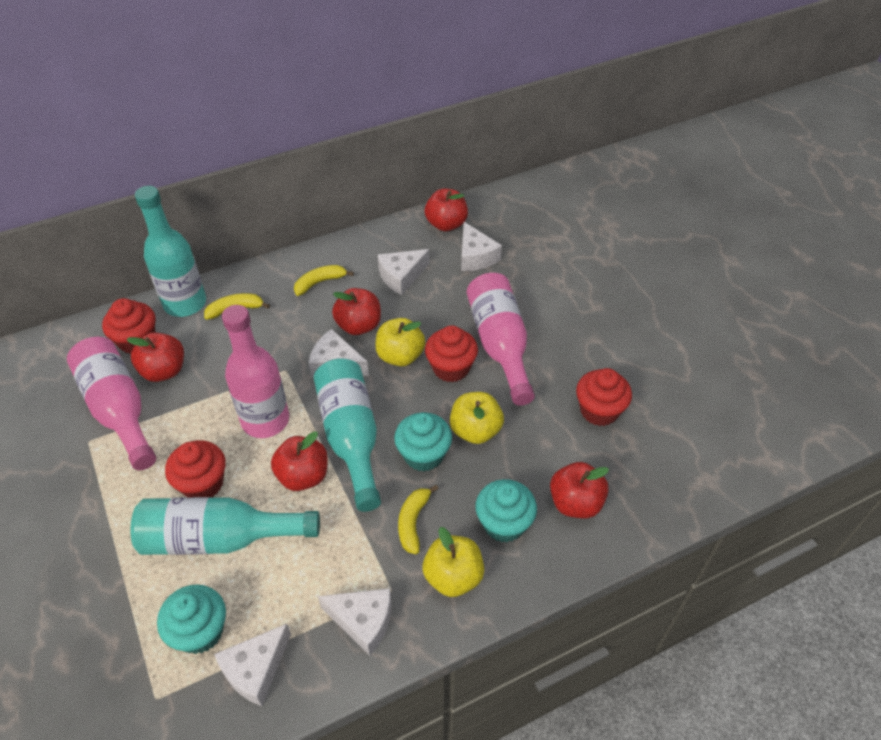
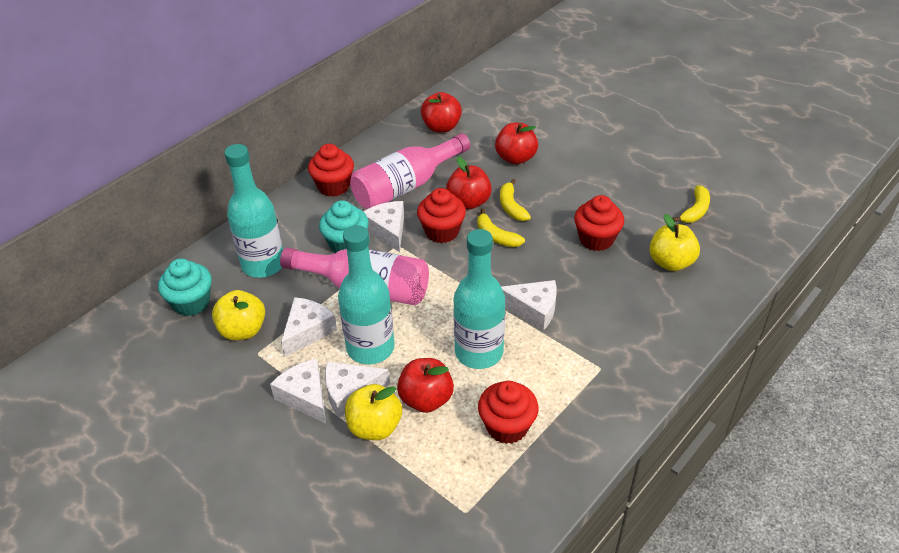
pink bottle: [67,337,156,470] [222,305,289,438] [467,273,535,406] = 3 -> [280,247,429,305] [350,133,470,209] = 2
red apple: [127,332,184,382] [271,432,328,491] [332,288,381,335] [425,189,468,231] [550,462,609,518] = 5 -> [397,358,454,413] [421,92,462,133] [446,156,492,210] [495,123,538,165] = 4
turquoise cupcake: [157,584,226,654] [394,412,452,472] [475,479,537,542] = 3 -> [158,259,212,316] [319,200,369,253] = 2

